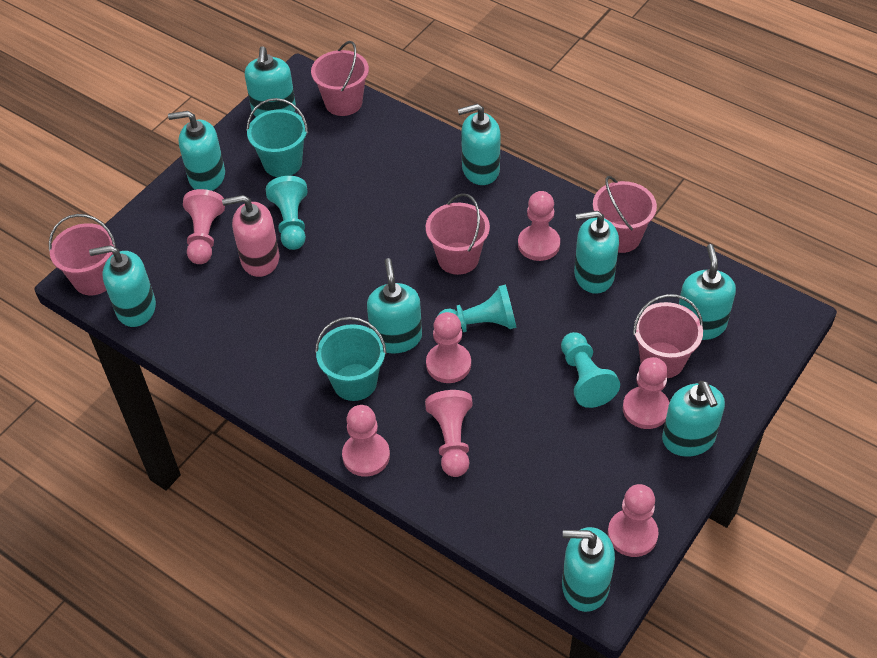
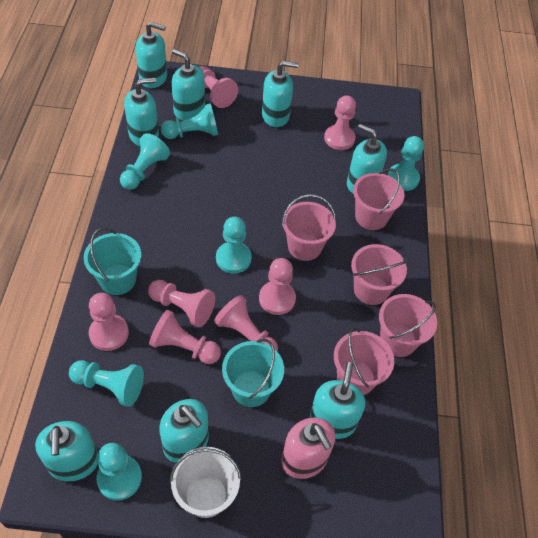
turquoise pawn: [266,176,308,250] [437,284,517,332] [561,332,620,408] = 3 -> [69,360,144,407] [96,443,142,501] [120,133,170,190] [161,103,218,139] [216,217,252,274] [388,136,424,191] = 6
turquoise soap dispenser: [89,245,156,327] [168,111,225,191] [245,46,296,117] [367,258,422,354] [458,104,501,185] [562,527,615,612] [574,211,619,294] [662,381,725,457] [679,244,736,340] = 9 -> [35,421,98,481] [124,78,159,146] [136,22,167,88] [159,399,209,463] [172,49,205,120] [262,61,299,127] [310,362,365,439] [347,124,387,193] = 8
white bucket: none = 0 -> [170,447,241,518] = 1

